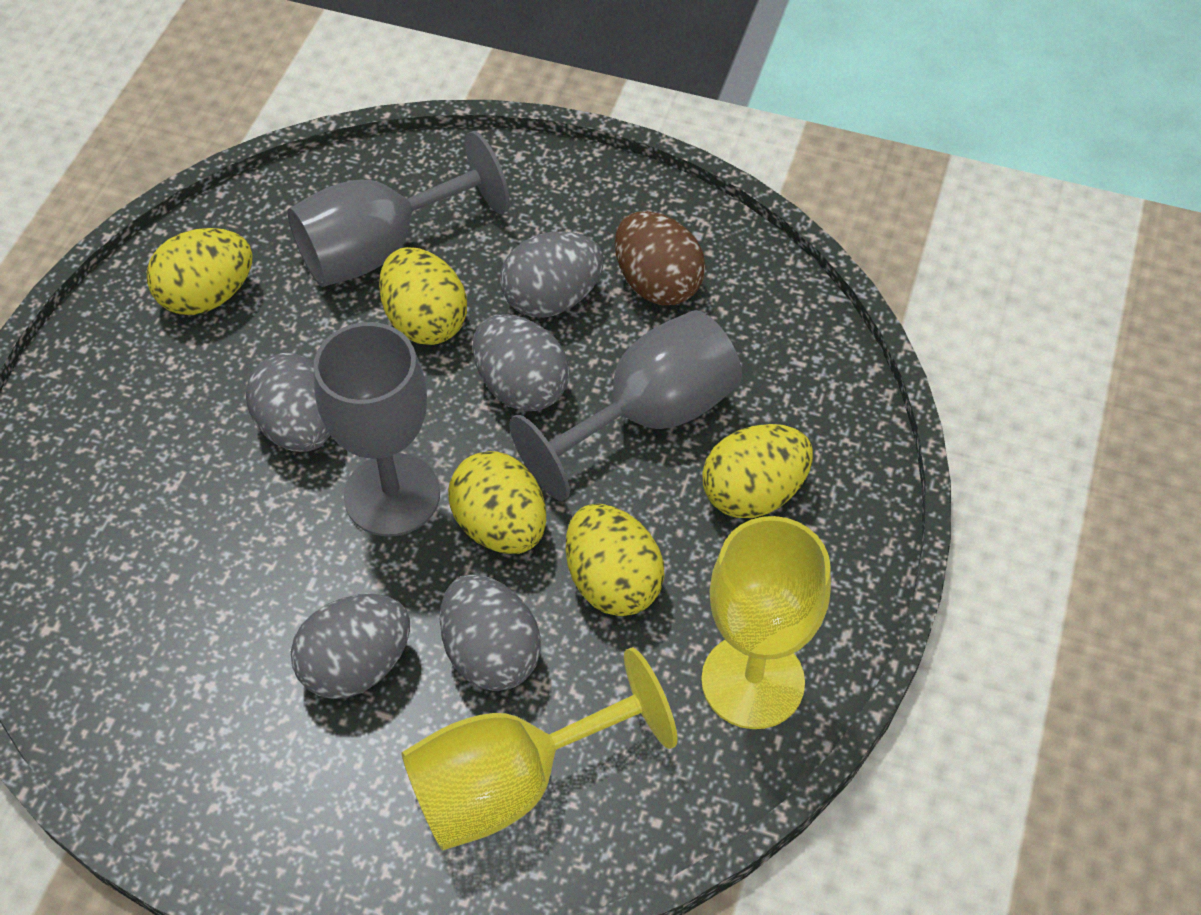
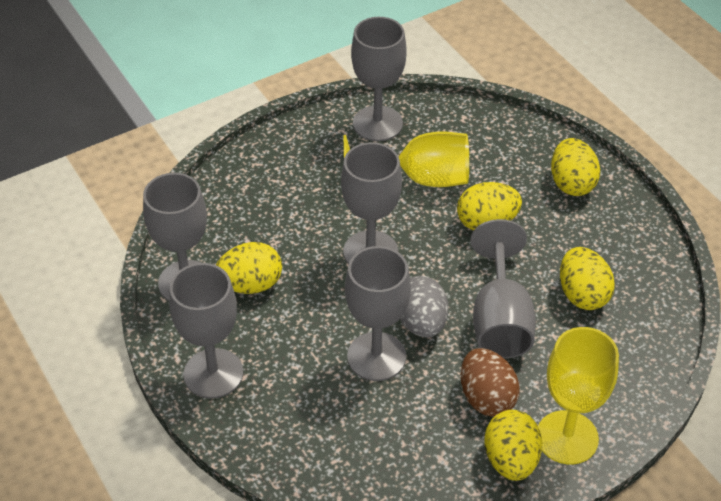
grey egg: [246,353,330,452] [291,594,410,699] [440,574,540,691] [473,314,569,412] [500,231,604,318] = 5 -> [400,276,448,338] = 1
grey goblet: [287,131,510,287] [314,322,440,537] [509,310,742,501] = 3 -> [143,173,207,301] [169,263,243,399] [341,142,402,264] [345,246,411,381] [351,17,407,141] [470,219,536,359] = 6

